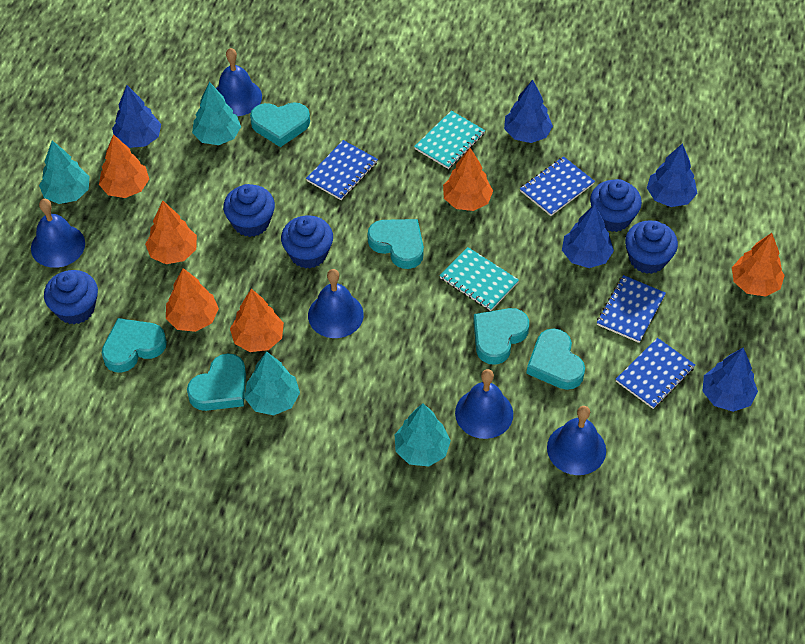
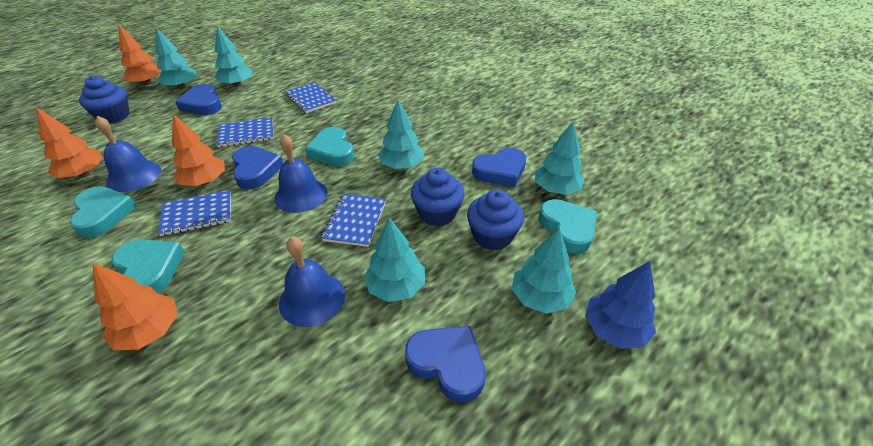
blue bell: [31,199,85,268] [216,48,262,116] [308,269,364,338] [455,369,513,439] [547,406,606,475] = 5 -> [95,116,161,192] [274,134,327,213] [279,237,345,327] = 3
blue cupcake: [44,270,98,324] [223,184,275,237] [281,215,333,269] [590,179,642,232] [625,221,678,274] = 5 -> [79,76,130,124] [411,168,465,226] [467,189,524,250] = 3
blue heart: none = 0 -> [175,84,222,115] [232,146,283,189] [405,326,486,403] [472,148,526,187] = 4
blue tree: [112,85,161,148] [504,80,553,143] [562,204,614,268] [647,143,697,207] [702,348,758,412] = 5 -> [585,261,656,349] = 1
orange tree: [99,134,149,198] [145,201,197,264] [166,268,219,332] [230,289,284,352] [443,148,493,211] [732,233,785,297] = 6 -> [36,107,103,178] [93,263,178,350] [119,25,162,85] [172,114,225,186] = 4
turquoise heart: [102,318,167,373] [187,353,246,411] [250,102,310,147] [368,219,424,269] [473,308,529,365] [526,328,585,390] = 6 -> [70,186,137,238] [112,239,185,293] [305,127,354,166] [538,199,597,254] = 4
turquoise notebook: [414,111,485,169] [439,247,519,311] = 2 -> none = 0
turquoise tree: [39,140,90,204] [192,82,241,145] [245,351,300,415] [395,403,451,467] = 4 -> [156,27,197,89] [215,26,252,87] [364,217,425,302] [378,99,424,169] [512,228,576,314] [535,122,585,195] = 6

